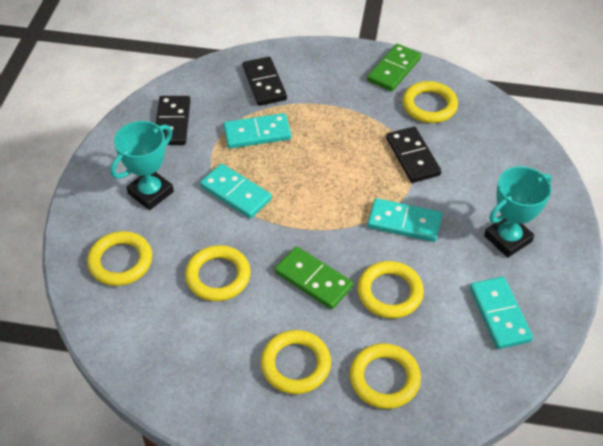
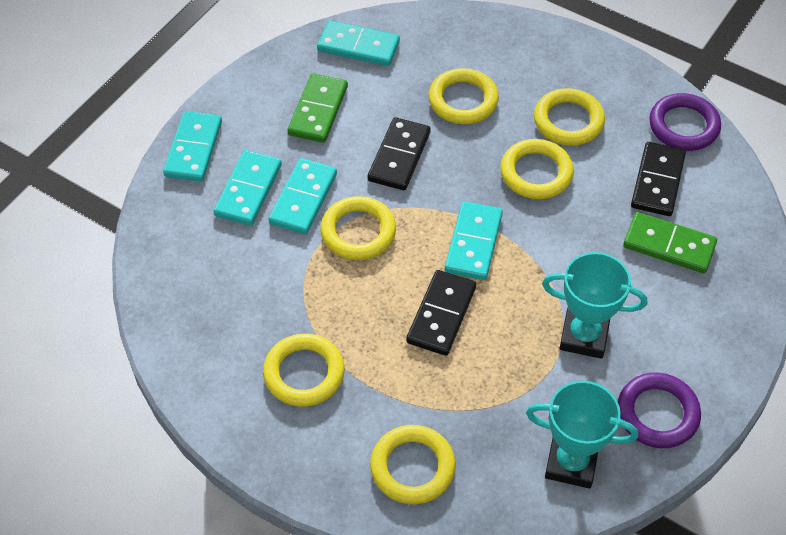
purple ring: none = 0 -> [618,373,701,448] [649,93,721,151] = 2
turquoise domino: [200,164,272,218] [223,113,291,148] [367,198,442,242] [470,277,533,349] = 4 -> [163,111,222,182] [214,150,282,226] [269,158,337,234] [317,20,400,66] [445,201,503,280] = 5

